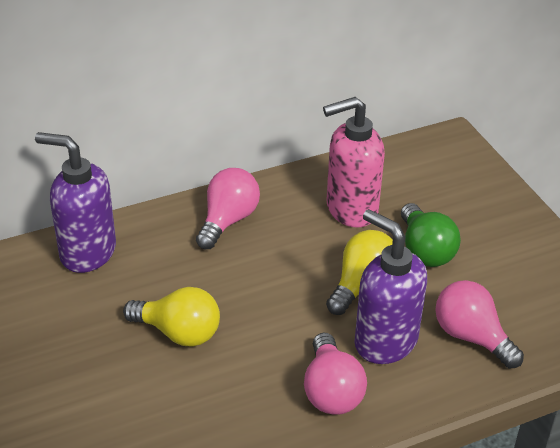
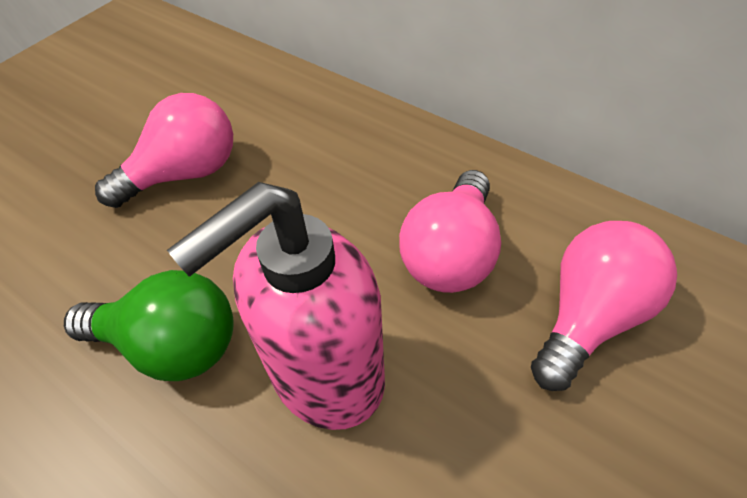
purple soap dispenser: [35,132,116,273] [354,209,427,364] = 2 -> none = 0
yellow light bulb: [123,287,220,347] [326,230,393,315] = 2 -> none = 0

